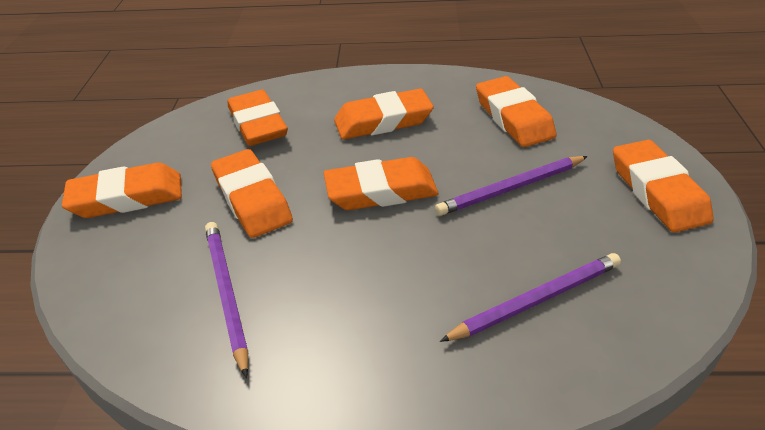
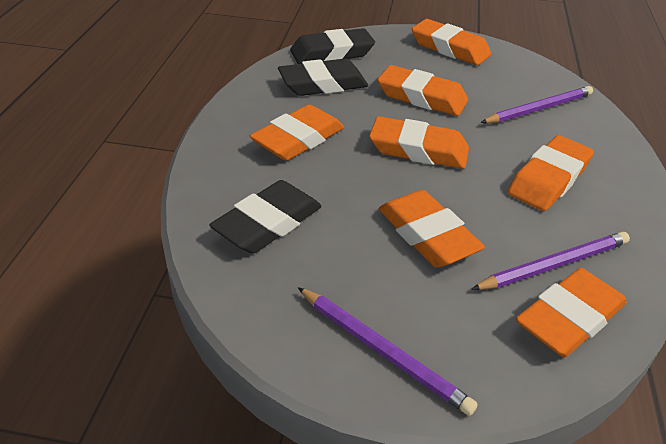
black eraser: none = 0 -> [209,180,322,254] [278,59,368,96] [290,28,375,64] = 3

